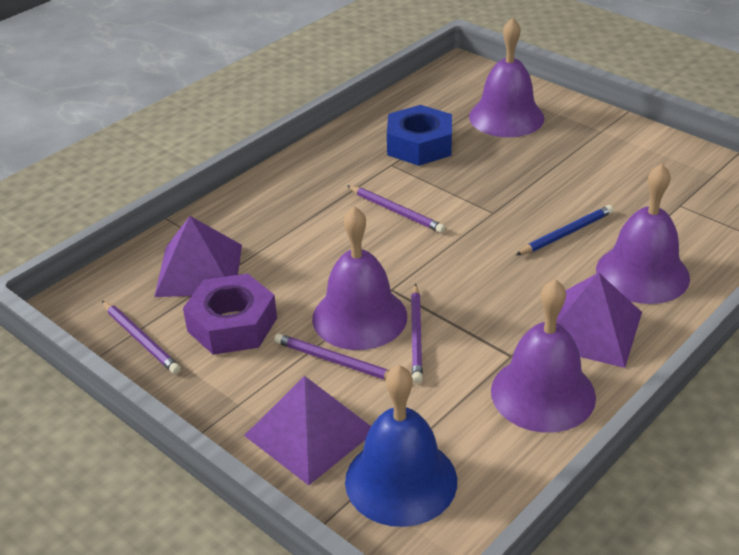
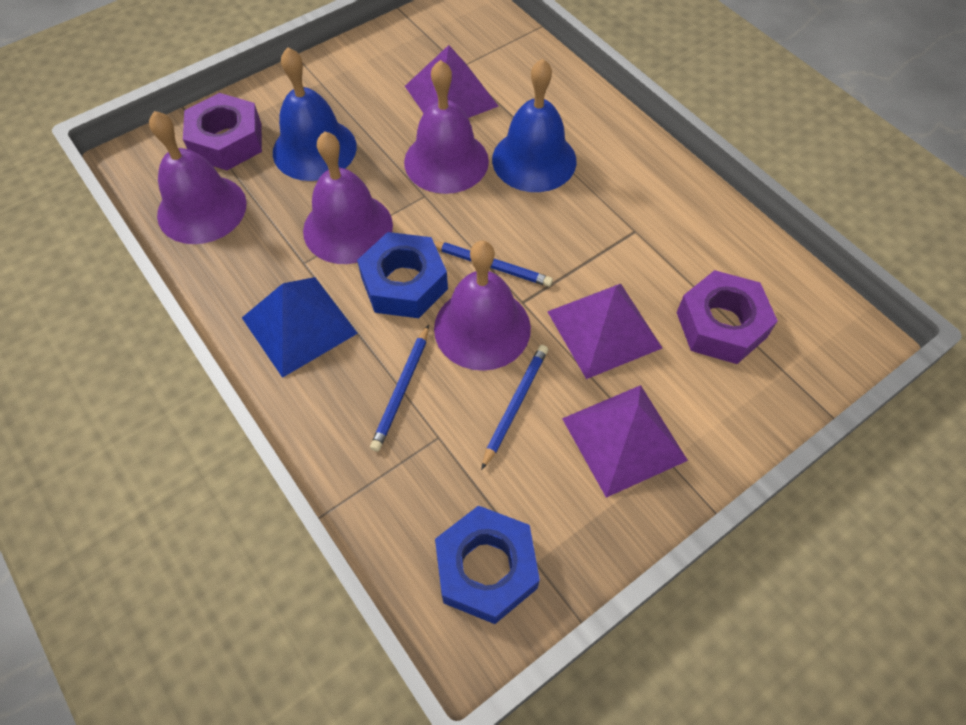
blue bell: [345,365,457,527] = 1 -> [273,47,357,181] [492,59,577,192] = 2
blue nut: [387,105,452,166] = 1 -> [357,232,448,318] [435,505,540,624] = 2
blue pencil: [516,205,614,255] = 1 -> [370,325,429,452] [433,241,553,287] [481,345,548,470] = 3
blue pyramid: none = 0 -> [242,277,358,378] = 1
purple nut: [183,274,277,355] = 1 -> [183,93,262,170] [677,270,778,364] = 2
purple pencil: [102,301,181,374] [274,333,389,380] [347,186,445,233] [411,284,423,383] = 4 -> none = 0

